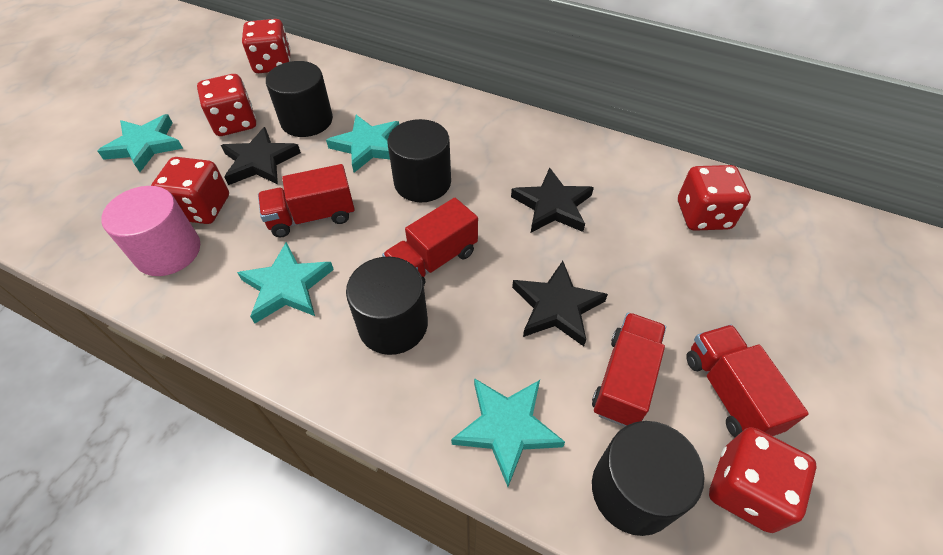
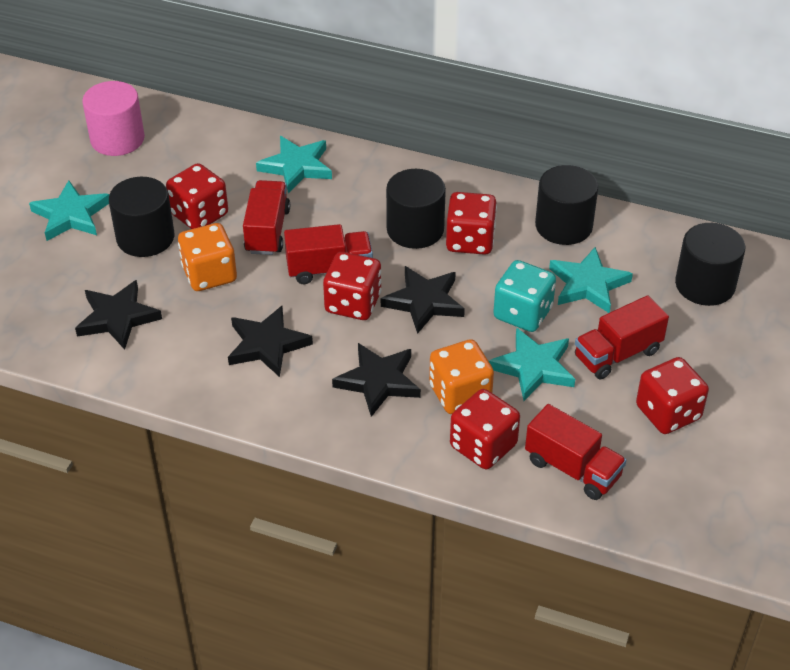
black star: [221,127,301,185] [511,167,594,233] [512,261,608,346] = 3 -> [75,280,162,350] [228,306,313,377] [332,343,421,417] [381,266,465,334] = 4
orange dice: none = 0 -> [178,223,237,291] [429,339,494,414] = 2
turquoise dice: none = 0 -> [493,260,556,332] = 1

